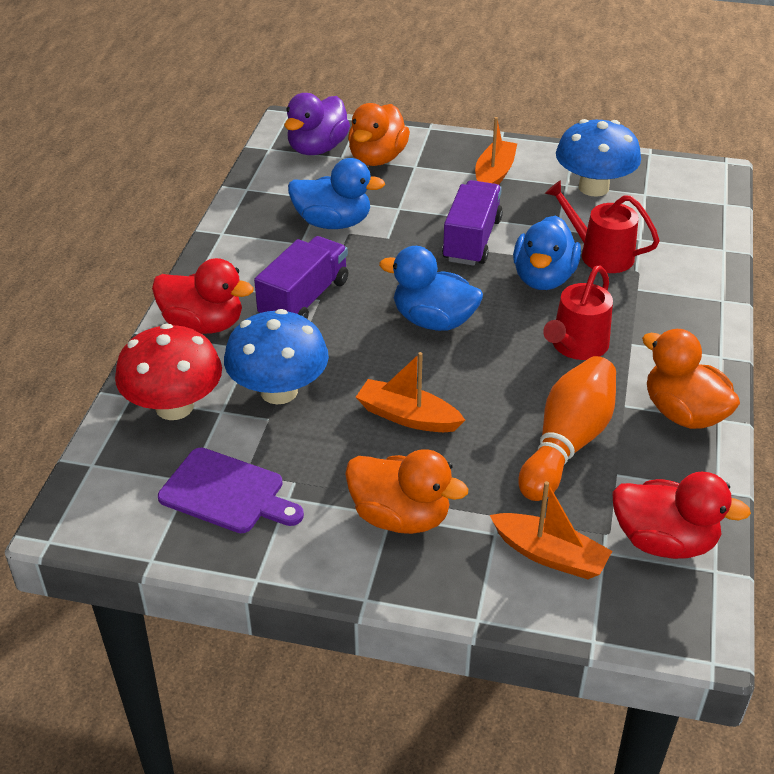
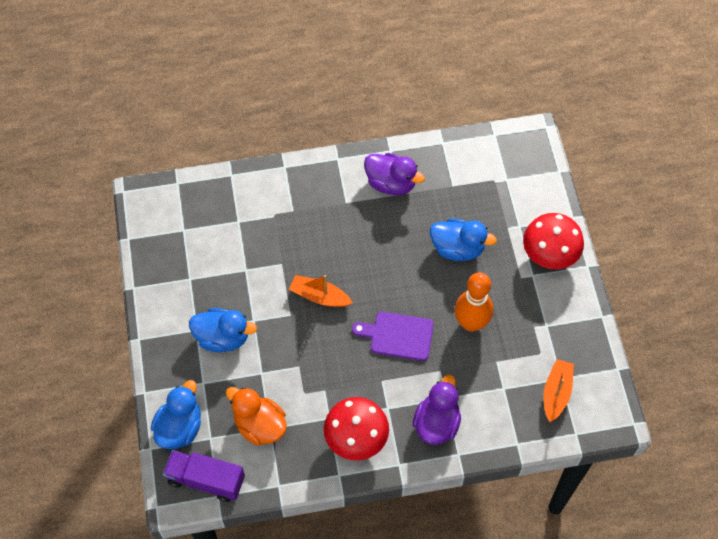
blue mushroom: [224,309,329,404] [556,119,641,197] = 2 -> none = 0
orange boat: [356,352,465,432] [475,117,517,185] [490,481,612,579] = 3 -> [289,275,353,307] [544,359,574,422] = 2
orange duck: [345,449,468,534] [348,103,410,166] [642,329,740,429] = 3 -> [226,387,287,445] = 1
purple duck: [284,93,350,155] = 1 -> [364,153,425,195] [413,375,461,445] = 2
purple truck: [254,236,348,319] [442,180,503,266] = 2 -> [163,450,245,502] = 1
red duck: [152,258,254,334] [612,472,751,559] = 2 -> none = 0
red mushroom: [115,324,222,420] = 1 -> [324,397,389,461] [523,213,584,269] = 2
red watering can: [543,266,613,360] [545,180,660,273] = 2 -> none = 0

